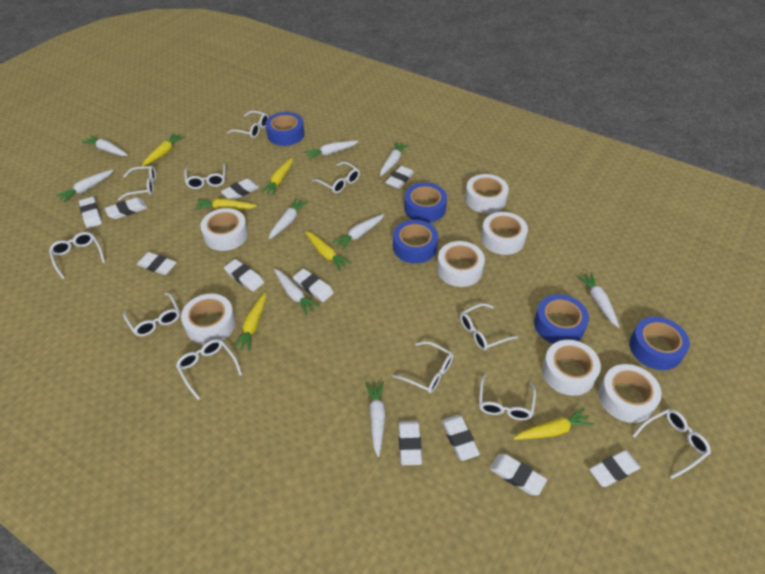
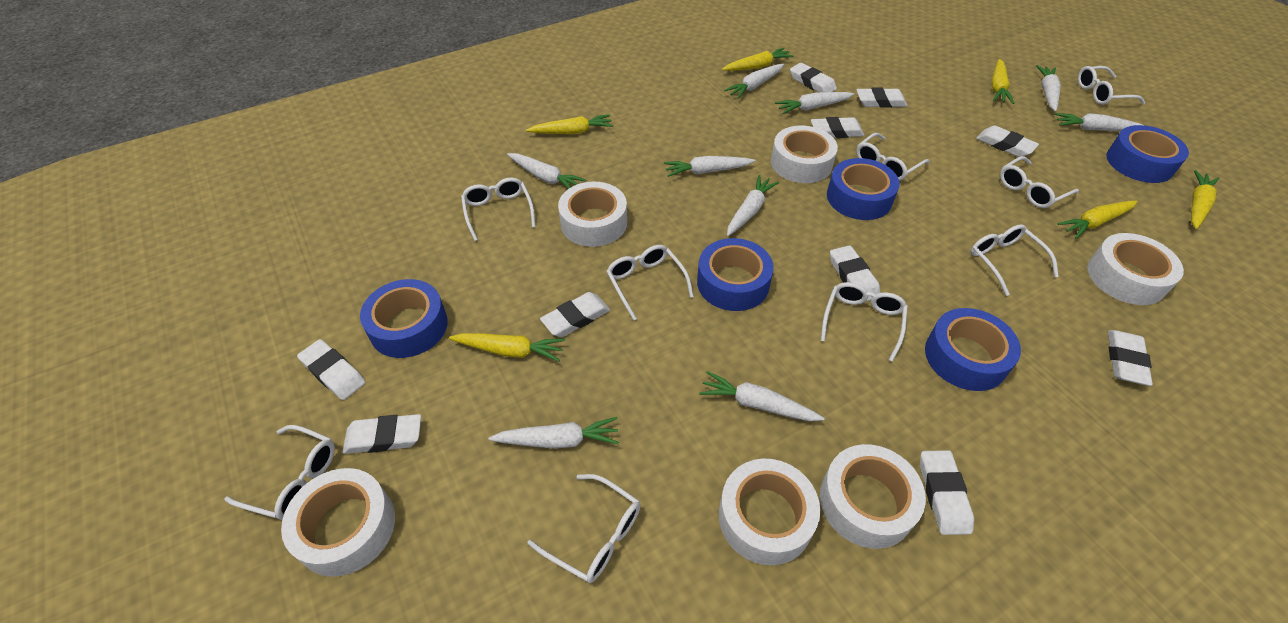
white eraser: [79,197,102,228] [105,197,147,219] [137,252,177,275] [221,178,259,200] [224,259,264,291] [293,269,334,302] [385,166,414,189] [399,421,422,465] [441,415,480,461] [490,454,547,495] [589,450,641,487] = 11 -> [297,339,366,400] [342,414,421,454] [540,292,610,337] [790,63,837,92] [811,117,864,138] [830,245,881,301] [856,88,907,108] [920,450,974,535] [976,126,1039,157] [1108,330,1153,386] = 10
white glasses: [49,232,105,279] [118,165,156,200] [123,293,180,336] [176,339,242,400] [184,164,226,189] [227,111,269,138] [312,162,360,193] [392,341,453,393] [460,303,518,351] [479,374,536,420] [632,409,711,479] = 11 -> [224,425,335,520] [461,177,536,241] [528,474,640,583] [606,245,694,321] [821,282,908,362] [856,133,930,181] [970,224,1059,296] [1000,156,1079,208] [1078,66,1145,105] = 9
white tape: [181,294,236,345] [200,208,248,251] [437,241,485,287] [465,174,509,214] [481,212,528,255] [542,340,601,396] [598,364,662,423] = 7 -> [281,468,395,577] [558,182,627,247] [719,459,820,565] [771,126,838,183] [820,444,926,549] [1087,233,1184,305] = 6

